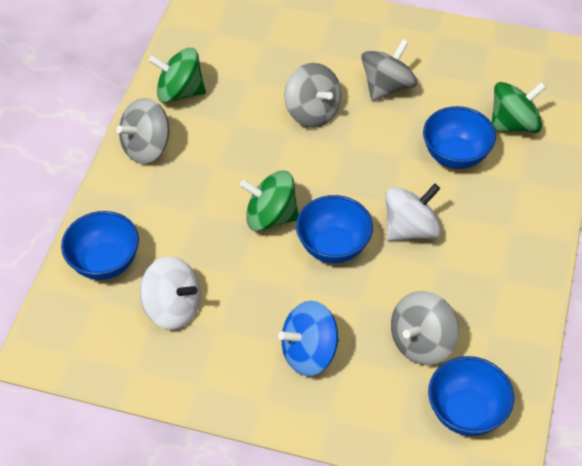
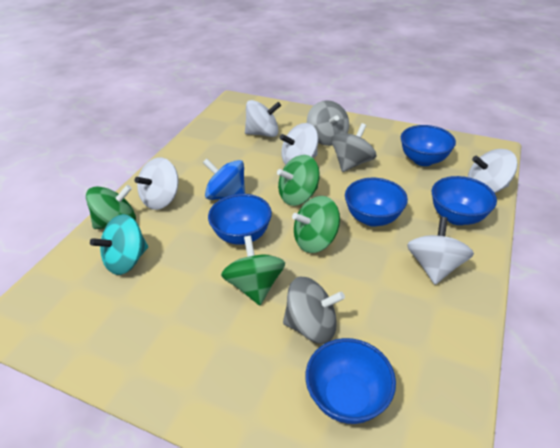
blue bowl: [61,211,139,280] [296,195,373,263] [423,106,496,169] [428,356,514,436] = 4 -> [208,194,272,245] [306,338,396,424] [345,178,408,227] [401,125,456,166] [432,176,497,225] = 5
green spinning top: [148,48,206,103] [240,170,299,231] [491,82,546,133] = 3 -> [86,185,136,229] [221,236,285,305] [277,155,320,206] [292,196,340,253] = 4
grey spinning top: [117,98,170,164] [284,63,342,128] [361,39,417,101] [391,291,459,365] = 4 -> [283,277,345,344] [307,100,349,146] [331,123,376,172] = 3
turquoise spinning top: none = 0 -> [90,214,148,275] = 1
white spinning top: [140,256,201,330] [386,183,441,241] = 2 -> [135,157,179,210] [245,100,281,137] [280,123,318,165] [407,217,474,285] [468,149,518,193] = 5

